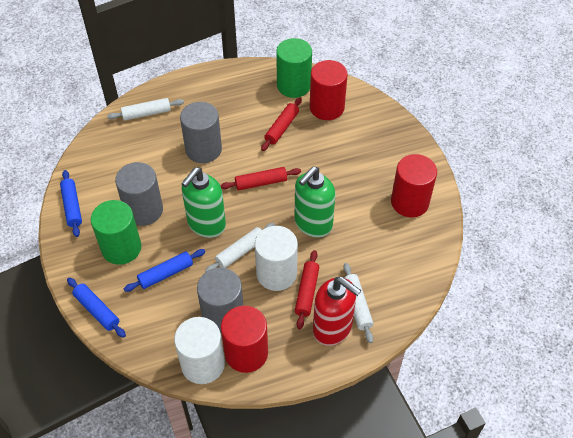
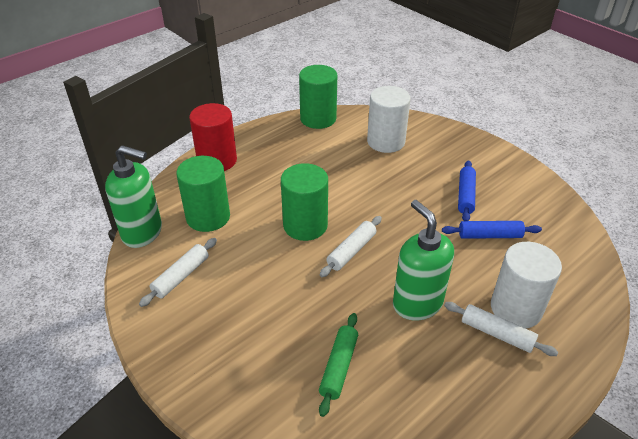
blue rolling pin: [60,170,82,237] [67,277,126,338] [124,249,205,292] = 3 -> [442,221,542,239] [458,160,476,221] = 2
green cylinder: [91,200,141,265] [276,38,312,98] = 2 -> [176,156,230,232] [281,163,328,241] [299,65,337,129] = 3
green rolling pin: none = 0 -> [319,313,358,417] = 1
grey cylinder: [115,162,163,226] [180,102,222,163] [197,268,243,333] = 3 -> none = 0
red cylinder: [221,306,268,373] [310,60,348,120] [391,154,437,217] = 3 -> [189,103,237,171] = 1
red rolling pin: [220,167,301,191] [261,98,302,151] [295,250,319,329] = 3 -> none = 0
red soap dispenser: [313,277,361,346] = 1 -> none = 0

